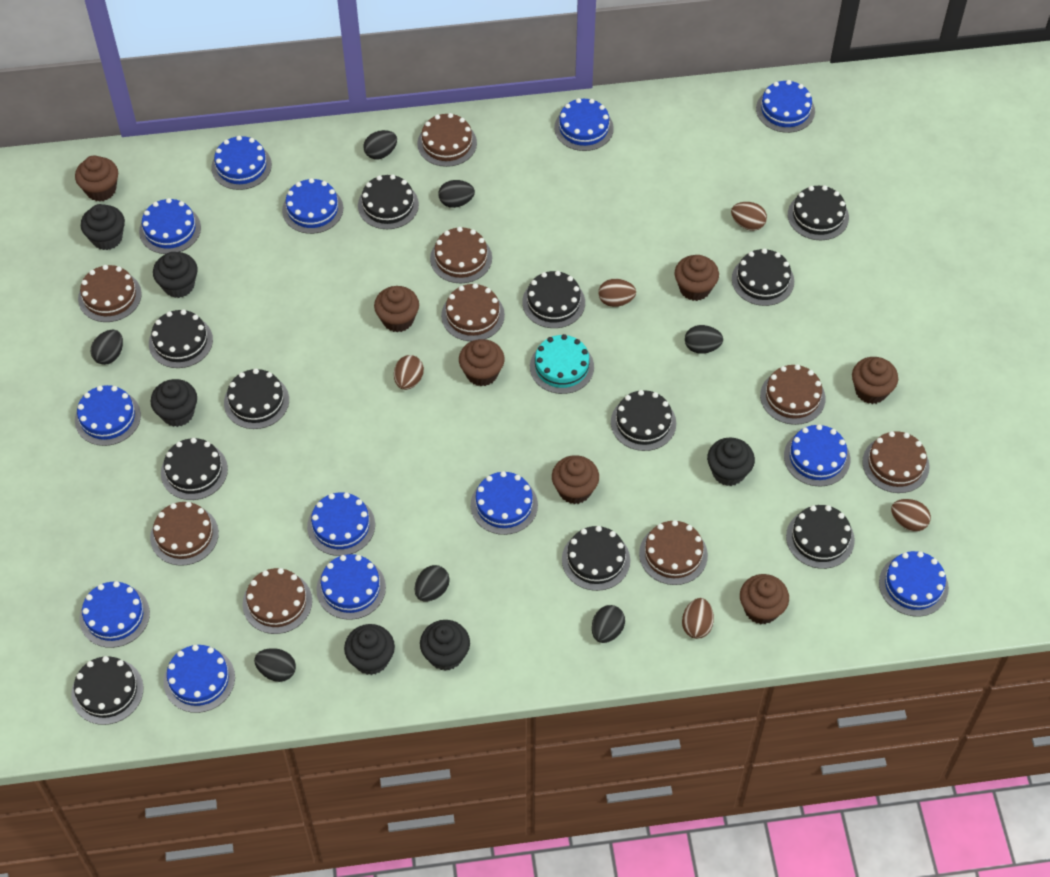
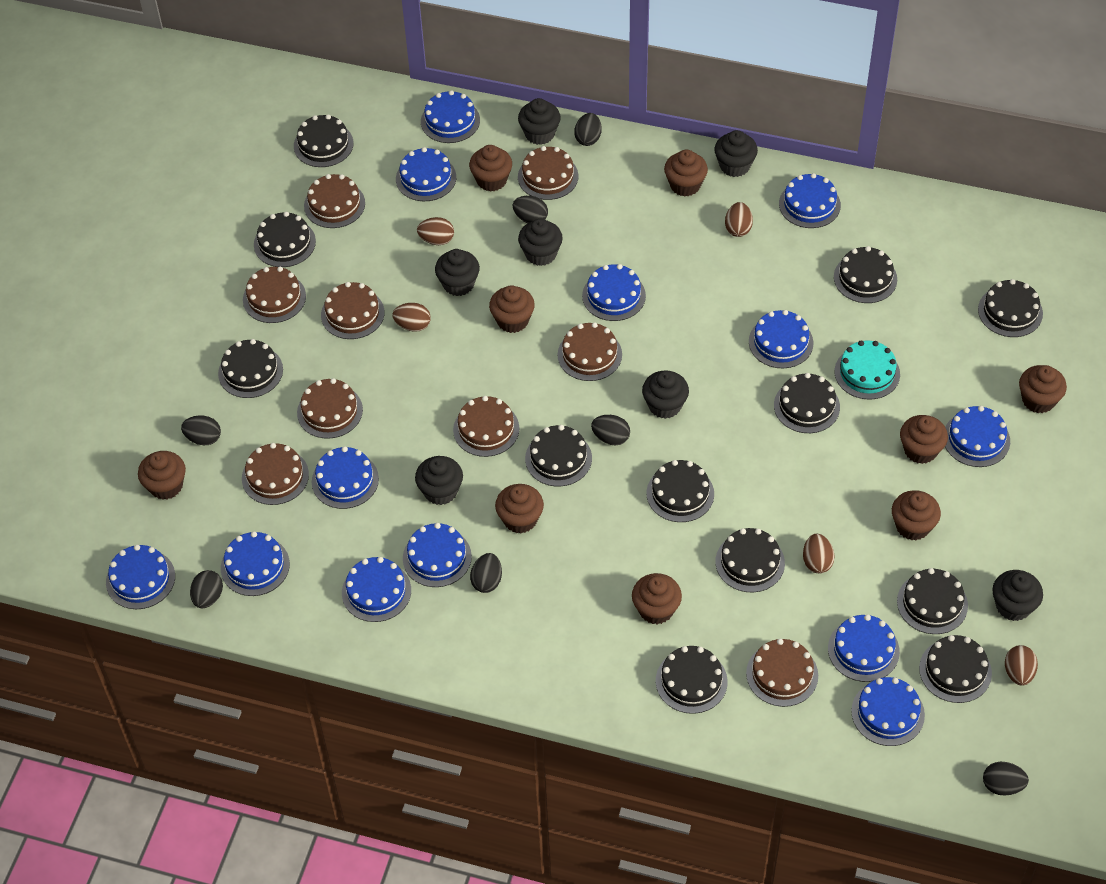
black cake: [71,656,144,725] [149,309,213,368] [161,438,228,500] [224,369,289,429] [358,174,419,229] [522,271,585,328] [562,526,630,591] [611,390,676,451] [732,248,794,306] [786,505,855,569] [788,185,849,240] = 11 -> [218,339,283,398] [254,212,316,267] [294,115,354,167] [525,425,592,486] [646,460,714,522] [656,646,728,714] [715,528,785,592] [774,373,840,433] [834,246,897,303] [897,568,968,634] [919,635,992,703] [978,279,1043,337] = 12
black cupcake: [81,204,125,250] [150,379,197,427] [153,252,198,298] [344,624,395,675] [420,620,470,671] [707,438,755,486] = 6 -> [415,456,463,505] [435,249,480,296] [518,98,561,145] [518,219,563,266] [642,370,689,419] [714,130,758,177] [992,570,1043,621] = 7
brown cupcake: [75,155,118,202] [374,286,419,332] [459,339,505,386] [552,455,599,504] [675,255,719,301] [740,574,789,624] [852,357,898,404] = 7 -> [138,451,186,500] [469,145,512,192] [489,285,535,333] [495,484,544,533] [632,573,682,624] [664,150,708,197] [892,490,941,540] [900,415,948,464] [1019,365,1067,413] = 9

